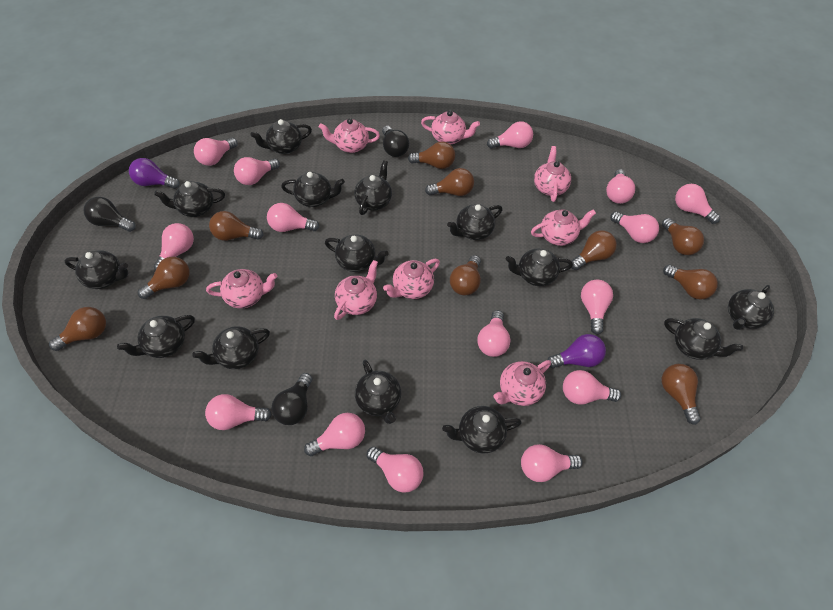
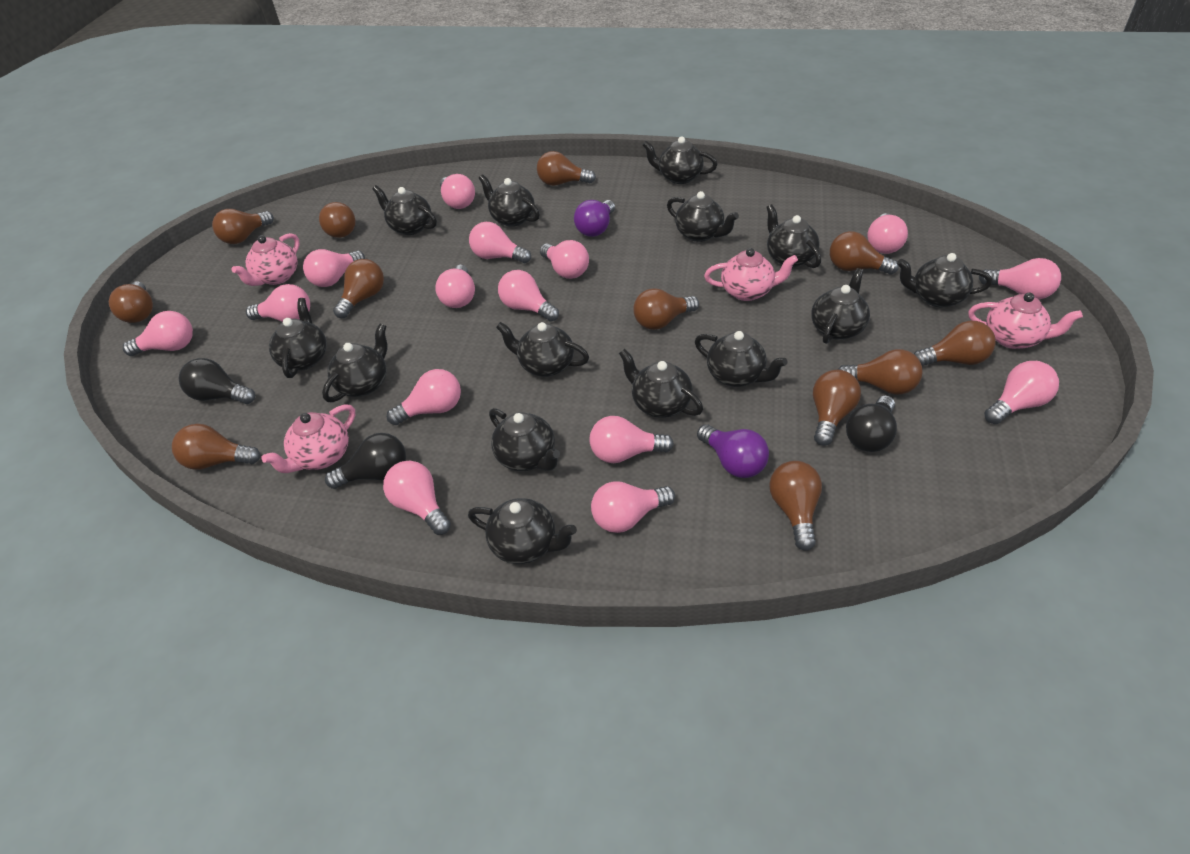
brown light bulb: [49,307,106,351] [138,257,190,299] [209,211,263,241] [408,141,455,169] [425,168,474,196] [450,255,481,295] [571,230,617,270] [662,218,704,255] [662,364,701,425] [663,265,718,300] = 10 -> [109,281,153,323] [172,424,260,470] [212,209,274,244] [319,202,355,238] [333,259,384,318] [537,151,596,186] [633,288,699,330] [769,461,822,551] [813,370,861,446] [830,231,899,275] [838,349,923,395] [914,321,996,366] = 12
pink teapot: [206,269,277,308] [319,118,380,153] [334,260,378,320] [383,259,440,299] [421,110,480,145] [493,360,551,406] [531,209,596,246] [534,146,571,202] = 8 -> [232,233,300,286] [262,404,355,473] [704,248,798,301] [968,292,1083,349] = 4

